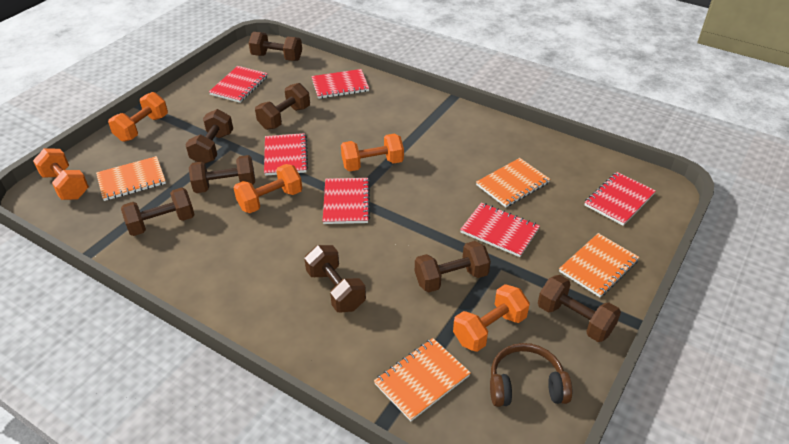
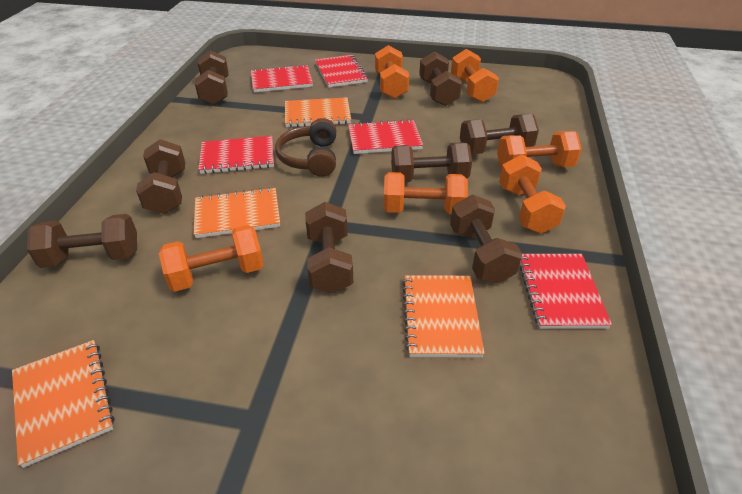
orange dumbbell: [33,148,89,200] [108,92,168,142] [234,164,302,213] [341,133,404,171] [453,284,530,352] = 5 -> [159,225,264,292] [375,45,410,99] [384,172,468,214] [451,49,499,103] [497,131,582,169] [499,155,566,234] = 6
red notebook: [209,66,268,103] [264,133,308,176] [311,69,369,99] [323,178,370,224] [460,203,540,257] [585,172,656,226] = 6 -> [198,136,274,174] [251,64,313,93] [315,55,368,88] [348,119,423,154] [520,254,612,329] = 5

